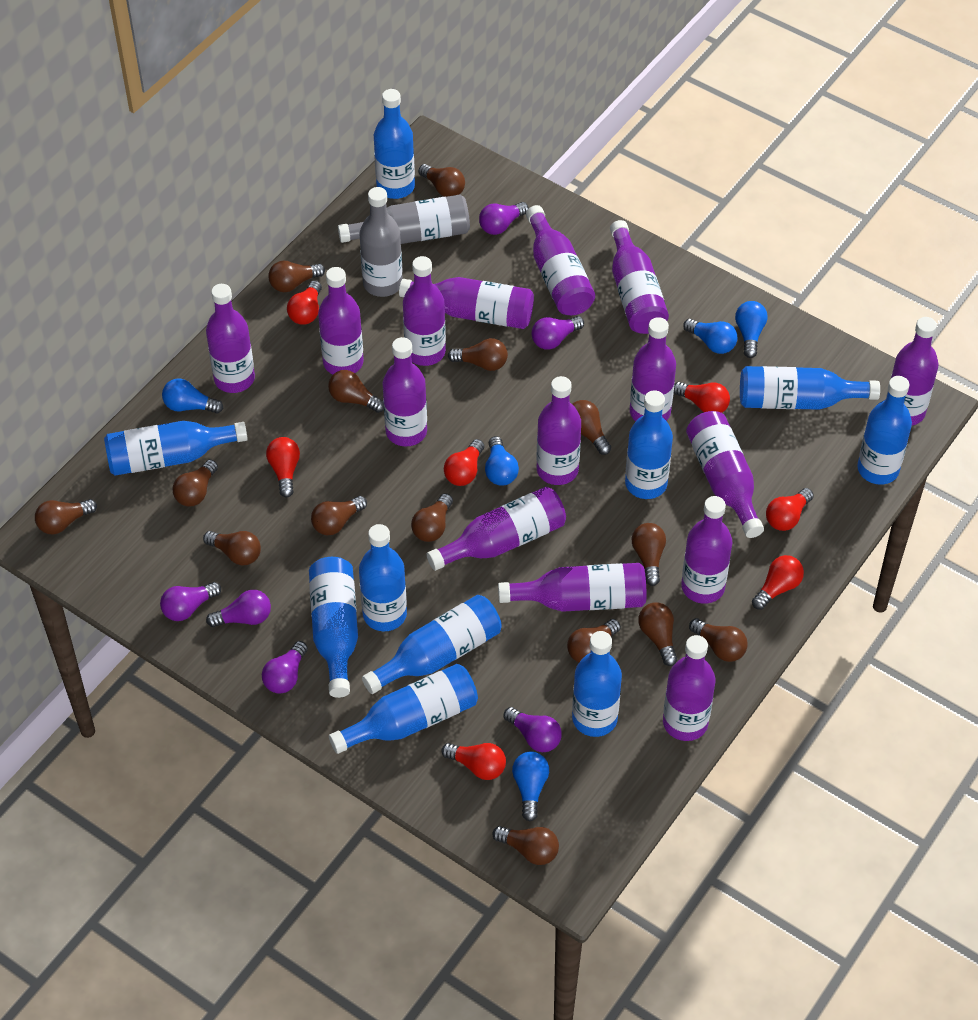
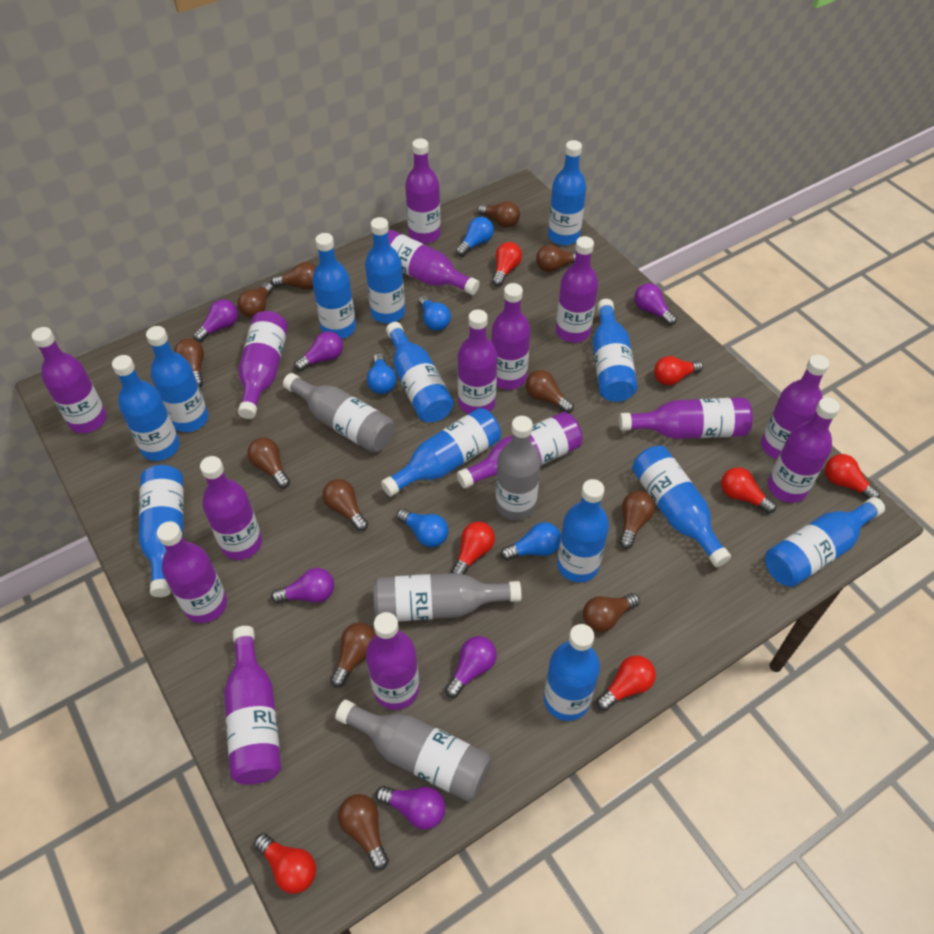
blue bottle: [104,421,248,476] [309,557,358,698] [329,664,478,754] [359,524,407,631] [362,595,502,694] [374,89,415,199] [572,631,622,737] [625,390,673,499] [740,366,880,410] [857,376,912,485] = 10 -> [112,355,180,461] [139,465,184,597] [146,326,208,432] [312,233,356,339] [365,217,405,323] [381,408,501,497] [386,322,454,422] [544,624,600,721] [548,140,586,245] [557,479,609,582] [593,299,637,402] [632,446,731,567] [765,497,885,587] = 13
brown light bulb: [35,499,97,534] [172,459,218,506] [203,531,261,566] [269,261,325,292] [311,496,367,535] [328,370,384,413] [411,493,453,542] [418,164,465,197] [448,338,508,371] [492,826,559,865] [567,619,621,662] [572,400,611,455] [632,523,666,586] [638,602,677,666] [689,618,748,662] = 15 -> [174,338,204,388] [238,282,273,318] [247,438,290,488] [271,262,316,289] [322,479,368,531] [330,623,376,688] [338,794,389,870] [477,201,520,228] [526,370,574,413] [536,245,576,272] [583,593,640,632] [619,491,655,549] = 12
grey bottle: [338,195,470,244] [359,187,403,297] = 2 -> [283,373,394,453] [335,699,491,801] [374,573,521,622] [496,416,541,521] = 4

